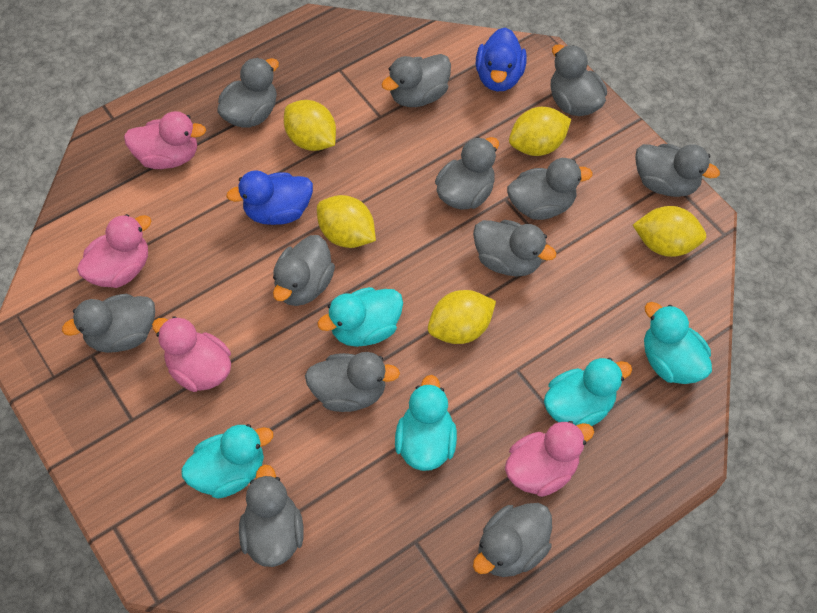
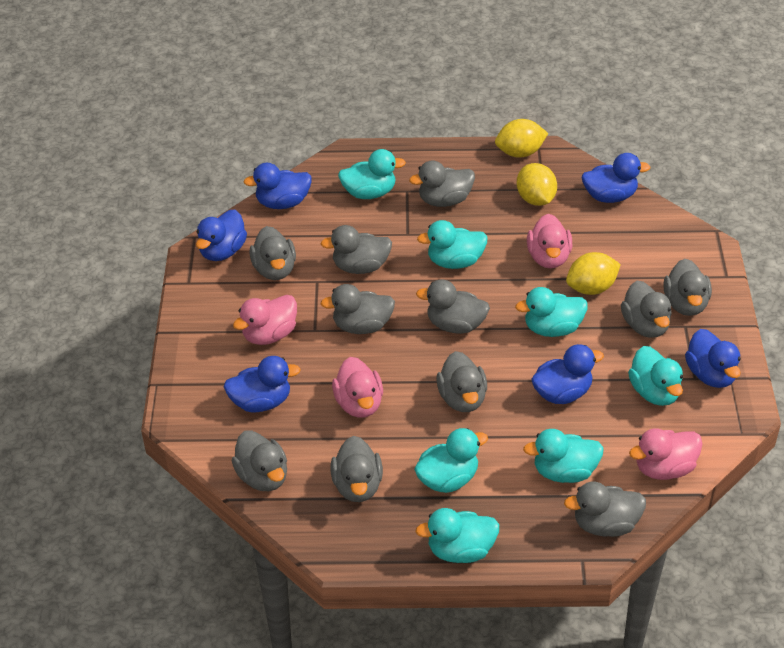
blue duck: [226,170,313,225] [476,27,527,91] = 2 -> [196,210,247,261] [224,356,301,413] [243,163,312,209] [531,344,604,404] [582,153,650,203] [685,329,741,388] = 6
grey duck: [62,294,155,353] [218,58,279,128] [239,465,304,567] [273,235,335,306] [305,352,400,412] [381,54,451,107] [435,137,499,210] [473,220,556,277] [473,503,552,577] [507,158,593,220] [551,44,607,116] [635,144,720,197] = 12 -> [231,430,287,491] [249,226,296,280] [320,284,395,334] [321,225,392,274] [331,436,383,502] [409,160,475,207] [416,280,490,334] [436,351,487,412] [564,482,646,537] [621,281,672,338] [664,258,712,316] = 11
turquoise duck: [181,424,273,499] [318,287,403,347] [395,375,457,471] [544,358,632,426] [644,302,712,384] = 5 -> [338,149,406,199] [414,428,488,493] [415,508,499,563] [417,220,488,269] [515,287,588,337] [523,429,604,483] [628,346,683,406] = 7
yellow lemon: [284,100,336,151] [317,195,376,248] [428,290,496,344] [509,107,571,156] [633,206,706,257] = 5 -> [495,119,548,158] [516,163,557,206] [566,252,621,295] = 3

